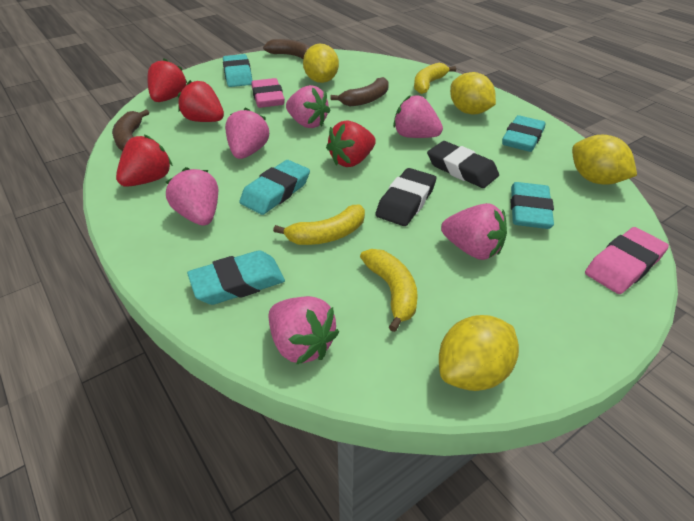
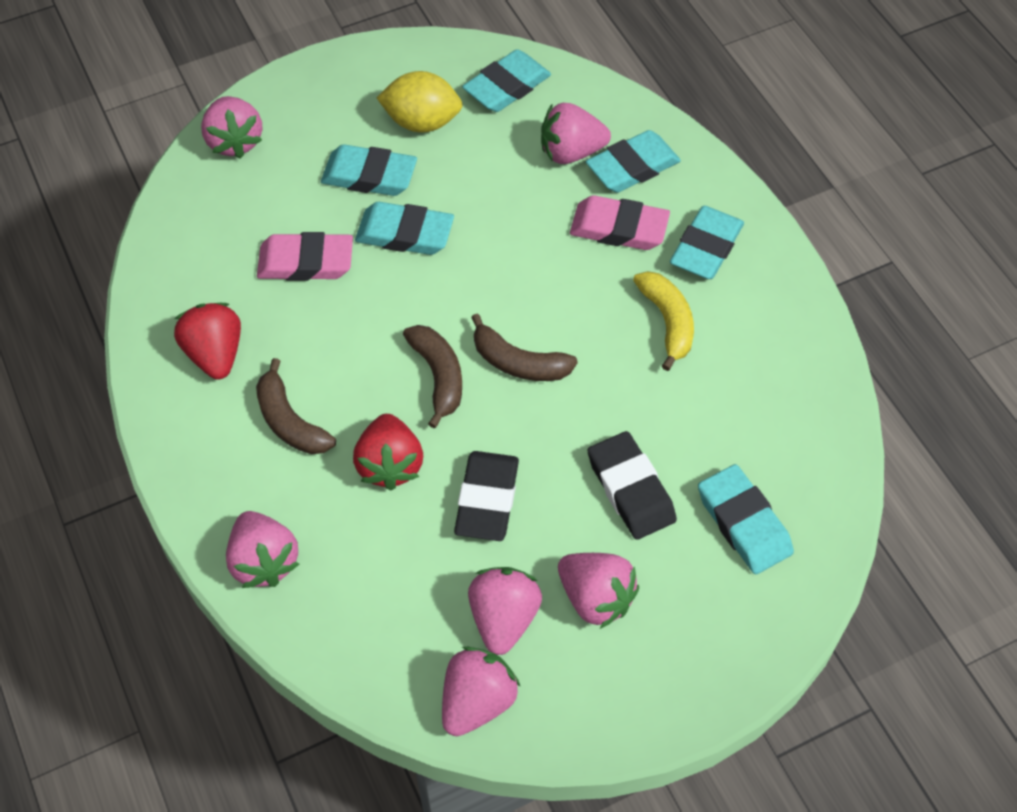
red strawberry: [116,135,173,187] [147,59,188,102] [178,80,224,122] [326,120,376,167] = 4 -> [174,303,241,379] [353,414,423,491] = 2
turquoise eraser: [187,250,285,305] [223,54,253,87] [239,160,310,215] [502,115,545,152] [510,182,554,229] = 5 -> [321,144,417,196] [355,202,454,255] [462,49,551,112] [586,130,681,193] [670,206,744,279] [698,464,794,574] = 6
yellow banana: [273,205,365,245] [360,249,418,332] [414,63,456,94] = 3 -> [633,271,694,371] = 1
yellow lemon: [303,44,339,83] [439,315,519,391] [450,72,496,115] [572,135,637,185] = 4 -> [376,71,463,133] = 1

